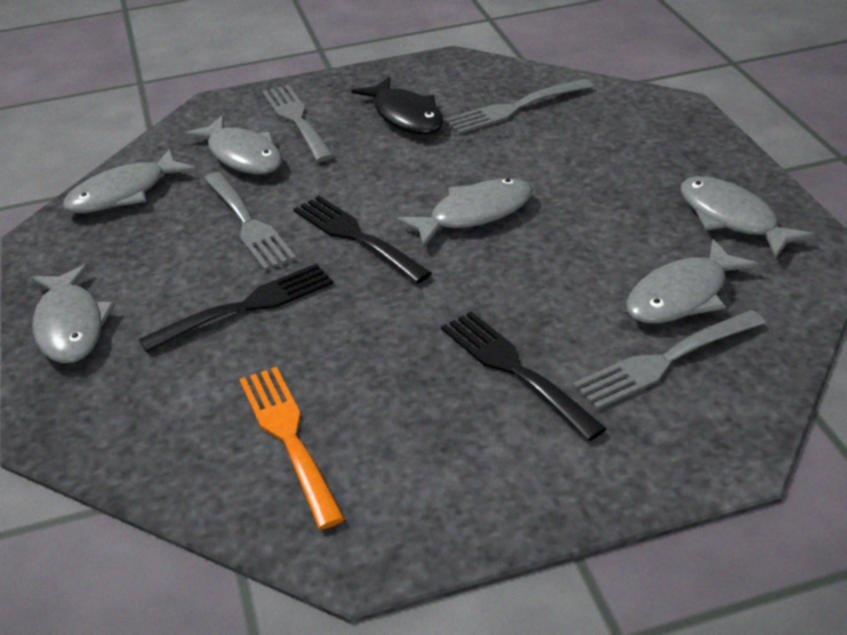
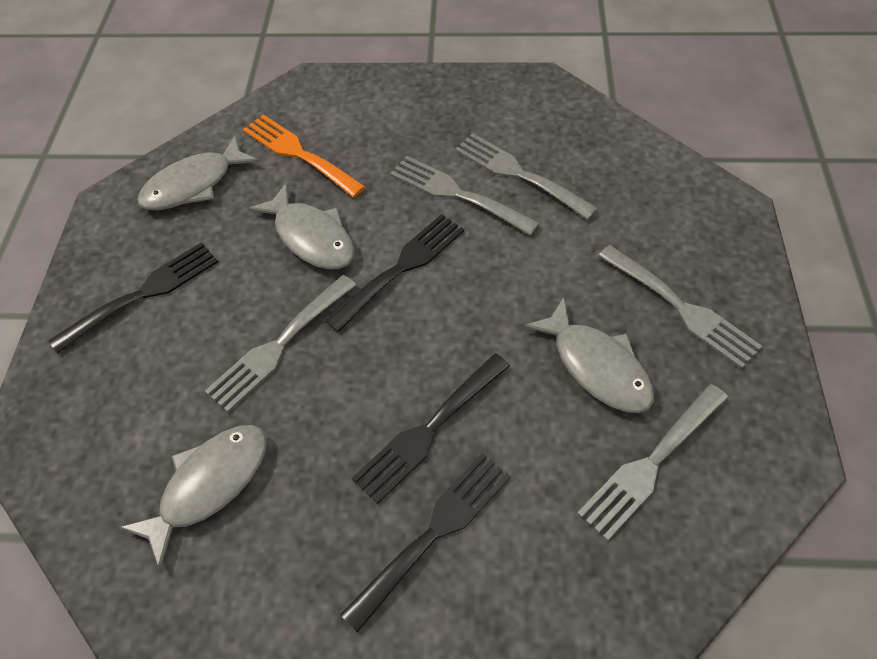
black fish: [351,77,443,135] = 1 -> none = 0
black fork: [139,263,334,353] [293,196,432,284] [441,311,607,441] = 3 -> [48,242,218,353] [325,214,464,332] [340,453,511,633] [352,353,510,505] = 4
grey fish: [31,264,115,364] [63,148,196,213] [183,115,282,174] [396,178,532,247] [626,239,760,324] [681,176,815,259] = 6 -> [119,425,266,569] [137,135,260,210] [248,183,354,269] [524,297,654,413] = 4
grey fork: [204,172,296,271] [262,85,334,162] [445,79,593,134] [573,310,766,410] = 4 -> [205,275,356,412] [390,156,540,235] [455,133,598,220] [577,384,728,541] [598,245,762,369] = 5

